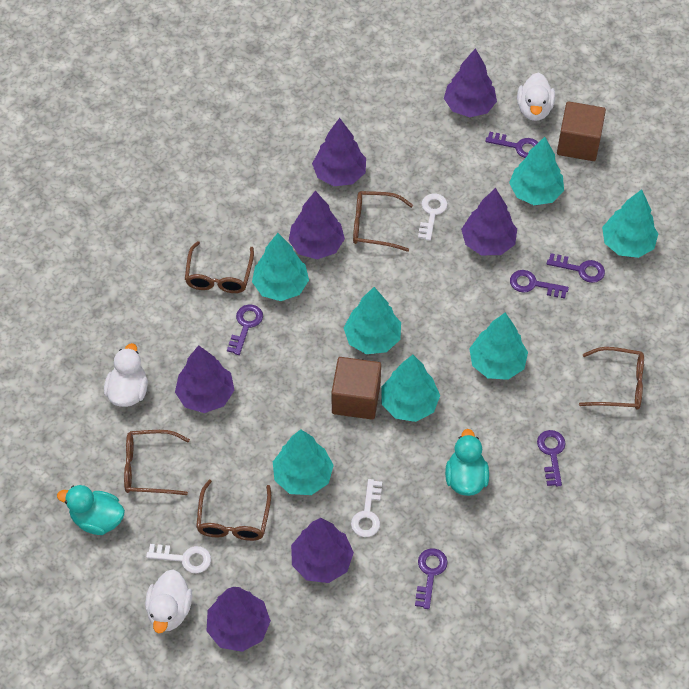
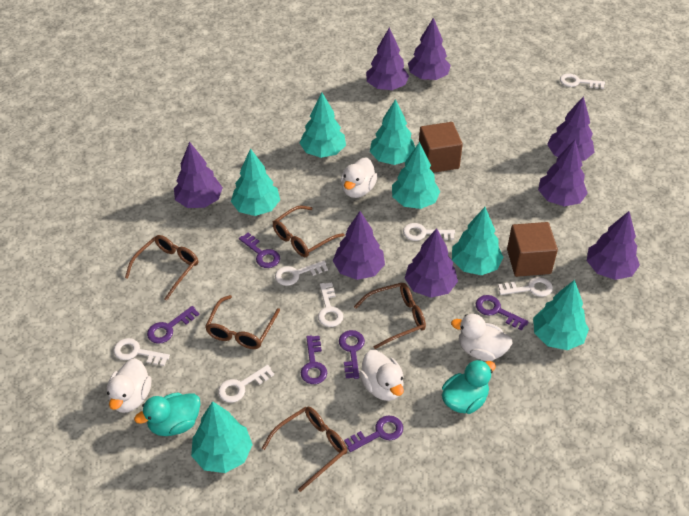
purple tree: [175,345,234,413] [207,587,271,652] [289,191,345,259] [291,518,354,583] [312,118,366,186] [444,48,497,117] [461,188,517,255] = 7 -> [174,142,223,208] [333,211,385,280] [366,27,409,90] [405,228,458,298] [408,18,451,80] [538,140,588,206] [547,96,595,161] [587,211,640,280] = 8
white duck: [104,343,148,407] [145,569,192,633] [517,73,555,121] = 3 -> [107,358,151,413] [341,157,378,198] [359,350,404,401] [451,314,513,361] = 4
white key: [146,544,211,573] [351,479,382,537] [418,194,447,241] = 3 -> [113,338,170,366] [218,365,274,403] [275,261,328,286] [318,283,343,327] [403,223,455,241] [498,277,553,297] [560,73,605,89] = 7

